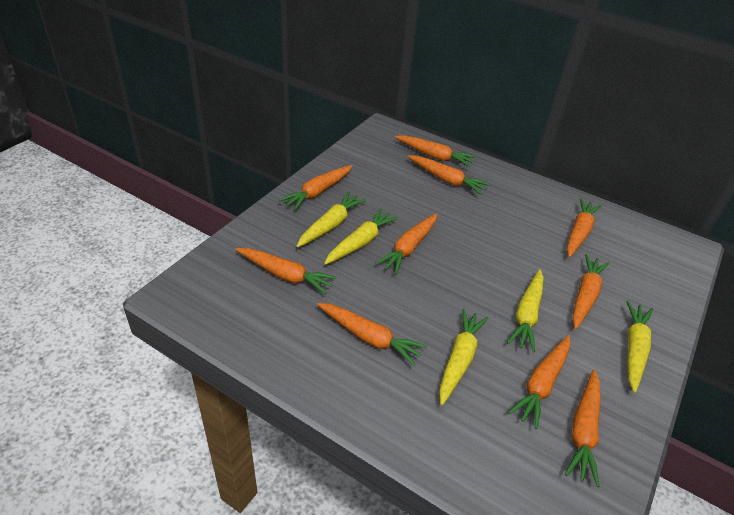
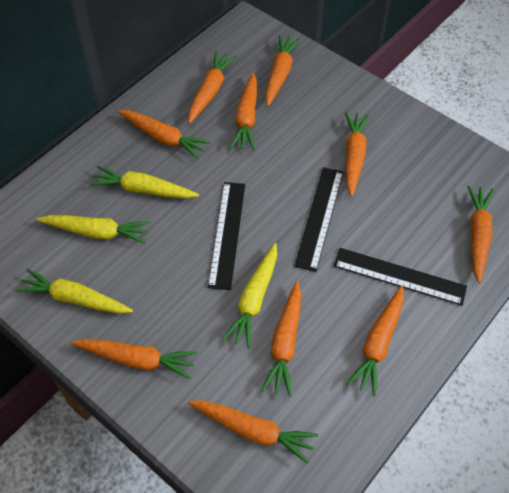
black ruler: none = 0 -> [208,182,245,290] [294,167,343,272] [333,248,467,306] = 3
yellow carrot: [297,191,367,247] [324,208,399,265] [439,309,489,405] [507,269,544,352] [626,301,653,393] = 5 -> [15,269,133,314] [36,215,151,244] [89,166,199,199] [222,243,277,348] = 4

